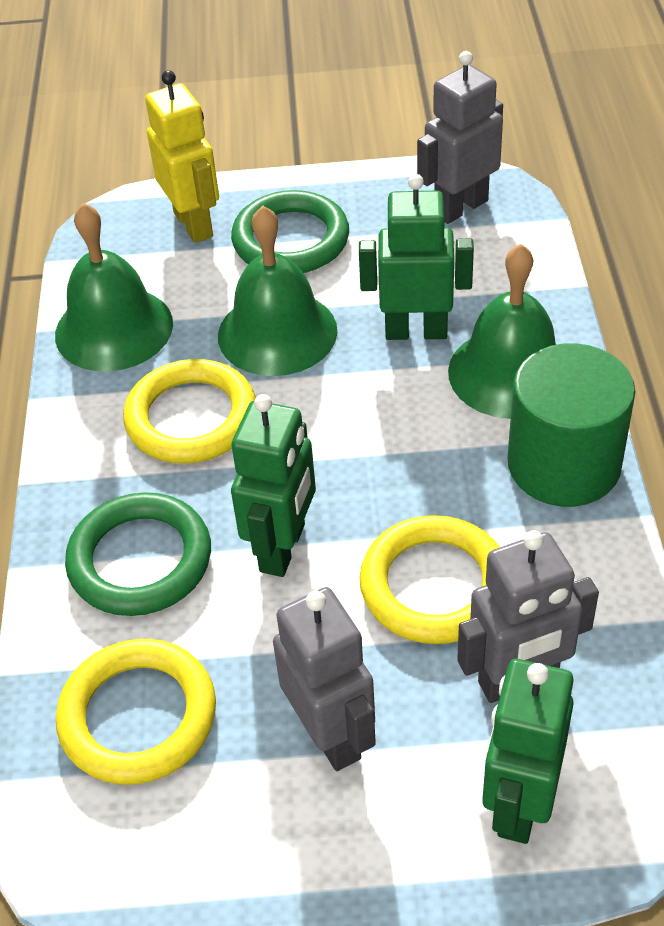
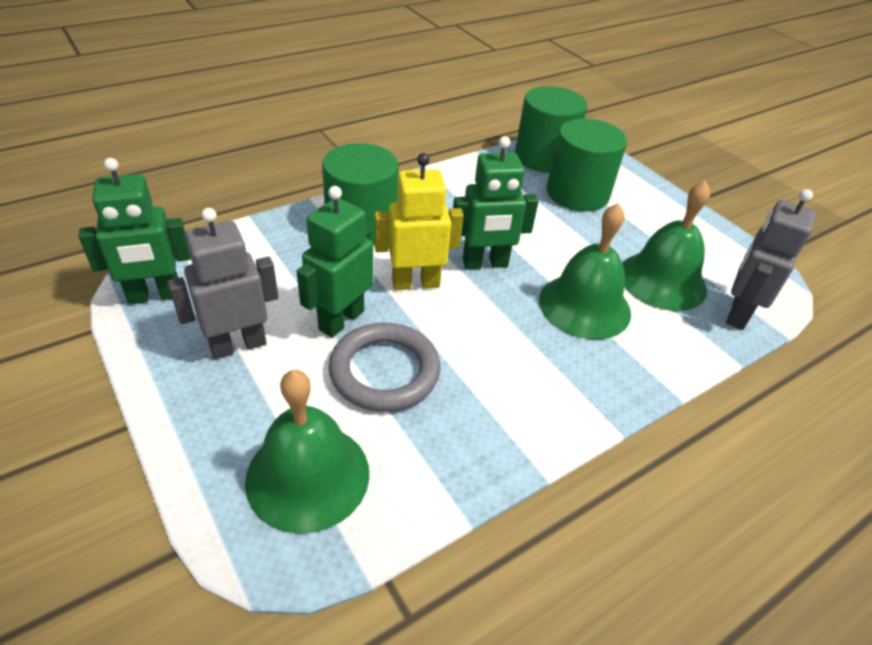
green cylinder: [508,343,635,507] = 1 -> [322,143,399,245] [515,86,587,173] [546,118,627,212] = 3
green ring: [65,492,211,616] [231,190,349,273] = 2 -> none = 0
grey ring: none = 0 -> [329,323,440,412] = 1
grey robot: [273,587,376,771] [417,51,503,224] [457,530,599,703] = 3 -> [168,208,278,359] [726,189,816,330] = 2
yellow ring: [56,639,216,785] [123,359,256,464] [359,515,500,644] = 3 -> none = 0

